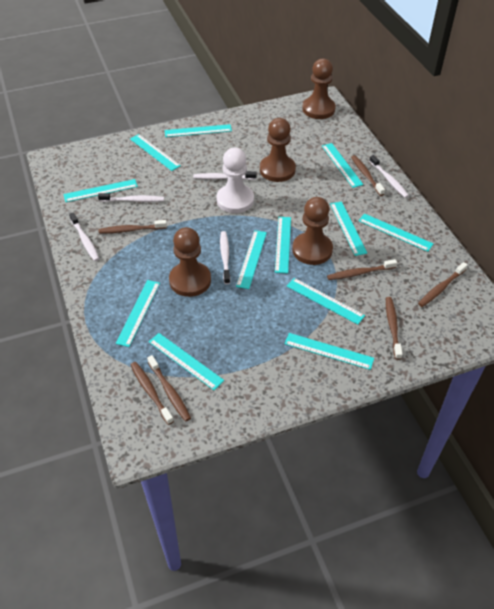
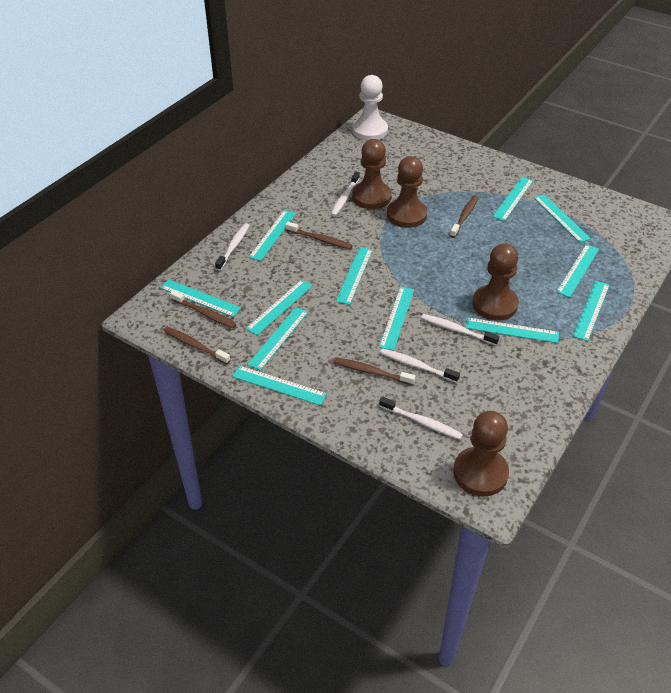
brown toothbrush: [99,220,167,233] [130,362,174,425] [147,355,191,422] [327,259,397,280] [351,155,385,196] [386,297,403,360] [418,262,468,307] = 7 -> [163,327,231,364] [170,290,236,328] [285,222,353,249] [333,357,416,385] [450,196,478,238] = 5

